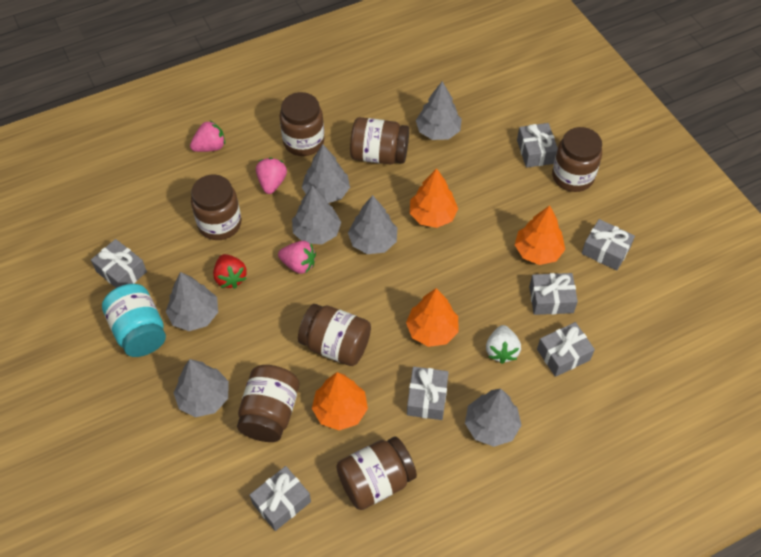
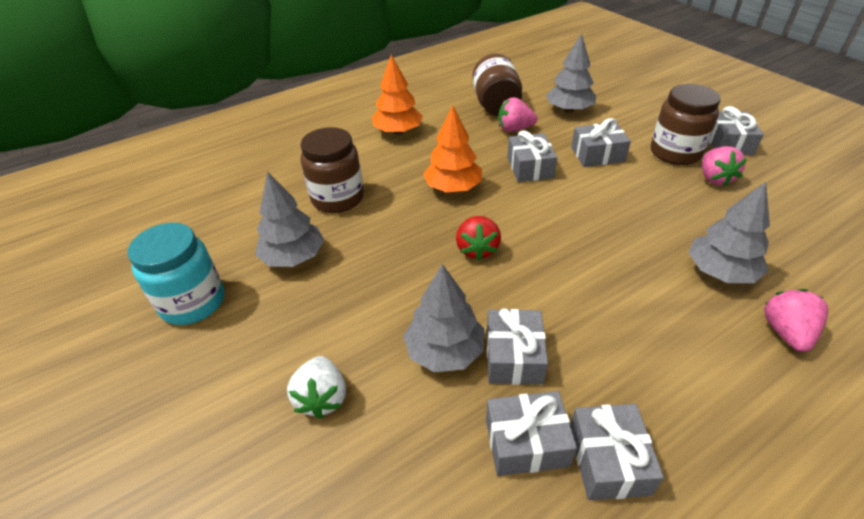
brown jar: [191,175,241,240] [237,365,299,442] [279,92,324,156] [298,304,371,366] [336,436,417,510] [350,117,409,165] [552,127,602,192] = 7 -> [300,127,364,213] [472,53,522,116] [651,84,721,165] = 3
grey gift: [91,239,147,288] [249,466,311,531] [407,367,449,420] [517,123,558,168] [529,273,578,315] [537,322,595,377] [581,219,635,271] = 7 -> [486,391,577,476] [487,308,548,385] [507,130,557,182] [570,404,664,500] [571,118,631,167] [709,106,764,156] = 6
grey tree: [166,272,218,331] [174,359,229,417] [292,185,341,244] [302,144,350,203] [348,195,397,254] [416,81,462,140] [465,389,522,447] = 7 -> [255,172,324,267] [403,264,484,372] [546,33,596,113] [688,182,770,283] = 4
orange tree: [312,372,368,430] [406,288,459,347] [410,168,458,228] [515,205,565,265] = 4 -> [372,55,423,135] [423,105,482,193] = 2

